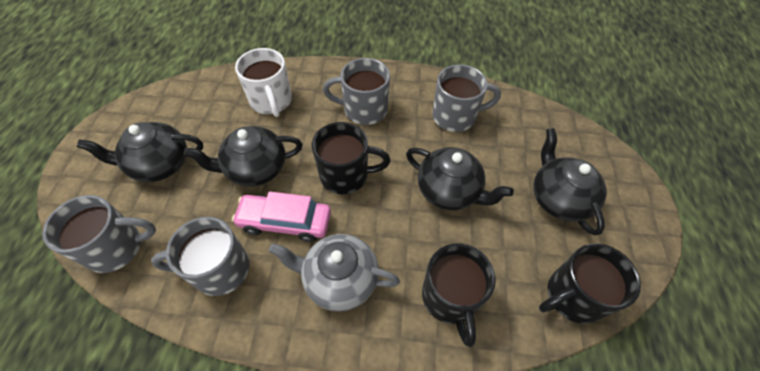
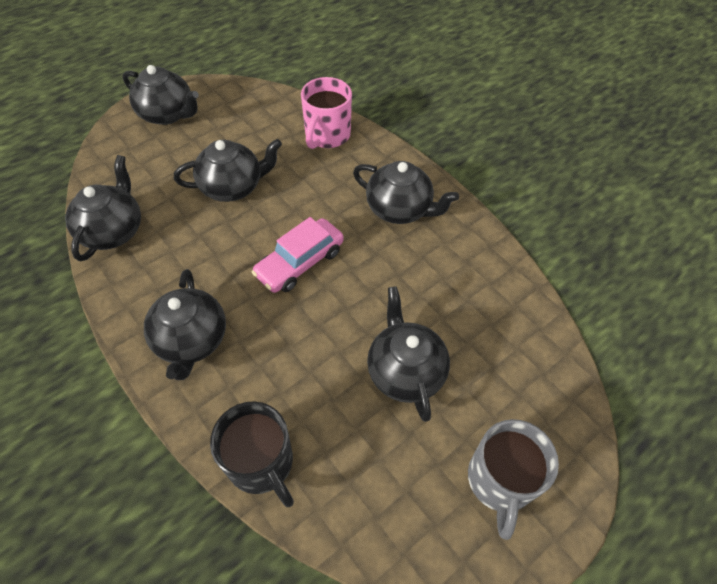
black mug: [312,122,390,194] [422,243,496,347] [539,243,641,324] = 3 -> [210,401,294,507] = 1
black teapot: [77,122,203,182] [184,126,302,187] [406,147,514,210] [533,128,607,235] = 4 -> [65,155,141,261] [123,65,199,125] [144,269,226,380] [174,139,282,202] [353,161,459,224] [367,286,450,422] = 6
grey mug: [42,195,156,273] [151,217,250,296] [323,58,390,125] [432,64,501,132] = 4 -> [468,419,559,540] = 1
grey teapot: [269,234,400,312] = 1 -> none = 0
pink mug: none = 0 -> [301,77,352,149] = 1
white mug: [235,48,292,117] = 1 -> none = 0

